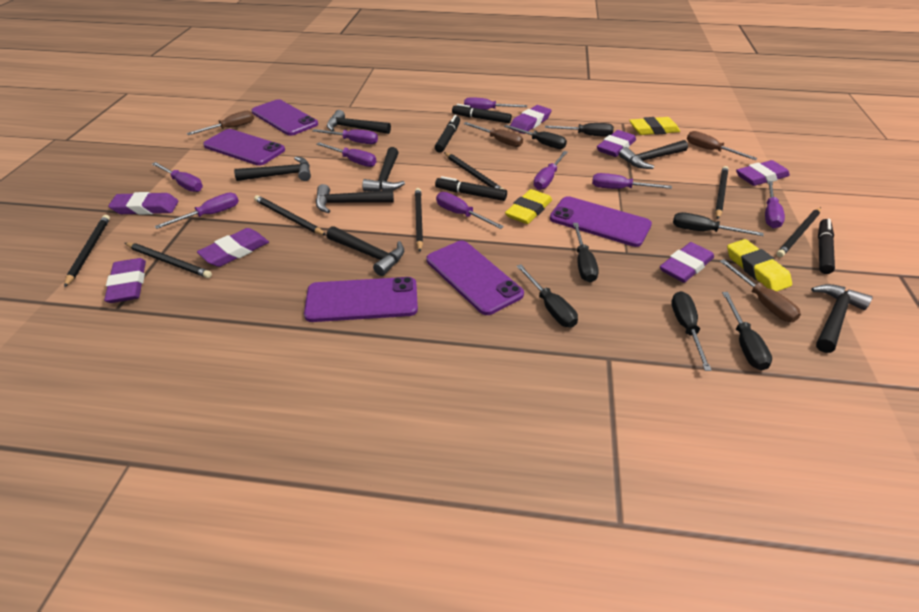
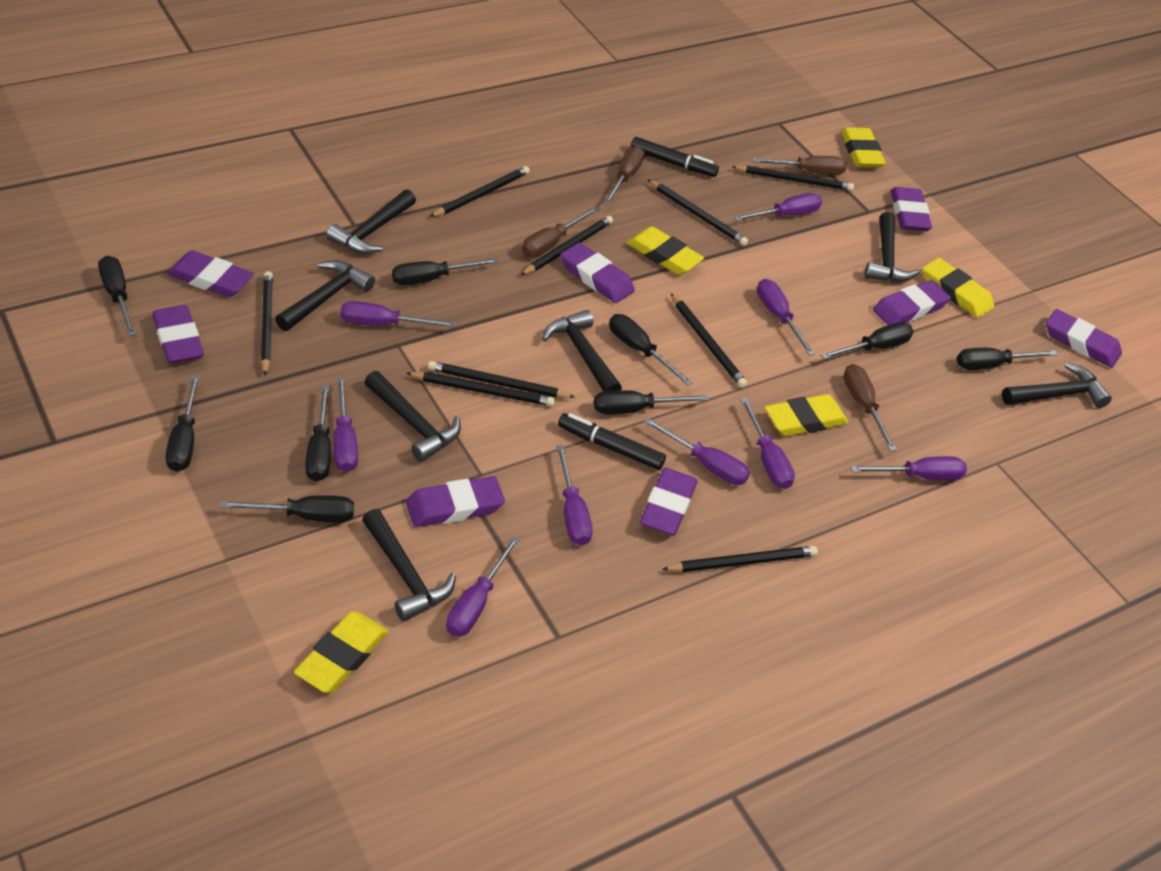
black marker: [435,115,460,153] [435,176,507,201] [452,104,512,123] [818,219,835,274] = 4 -> [558,413,666,470] [631,137,719,177] = 2
black pencil: [64,215,110,287] [125,243,212,278] [254,195,326,235] [415,188,423,252] [444,152,503,189] [715,166,728,219] [777,207,821,257] = 7 -> [261,271,273,376] [406,372,555,406] [428,361,575,398] [430,166,530,217] [521,216,613,275] [647,179,748,246] [662,546,818,572] [671,293,747,388] [731,165,854,191] = 9
black screwdriver: [504,125,567,149] [516,264,578,328] [545,123,614,137] [573,223,599,282] [671,291,712,371] [673,212,764,236] [722,292,772,371] = 7 -> [98,256,136,336] [166,375,200,472] [220,495,354,522] [306,385,331,482] [392,258,499,285] [594,390,709,414] [609,314,693,386] [821,322,914,359] [957,348,1058,370] = 9
purple eraser: [104,258,146,303] [108,192,178,215] [197,228,269,267] [510,105,552,134] [597,130,636,157] [660,242,714,283] [736,160,790,186] = 7 -> [152,305,204,363] [167,251,254,297] [406,476,505,527] [560,242,635,303] [640,468,697,535] [873,280,951,325] [891,187,932,231] [1046,309,1122,368] = 8
purple phone: [203,129,285,166] [251,99,318,136] [304,277,418,322] [426,241,524,315] [550,196,652,247] = 5 -> none = 0
yellow eraser: [505,189,552,224] [629,117,680,135] [727,239,792,291] = 3 -> [294,611,389,693] [626,226,704,275] [765,394,849,436] [841,127,886,167] [923,258,994,318] = 5

